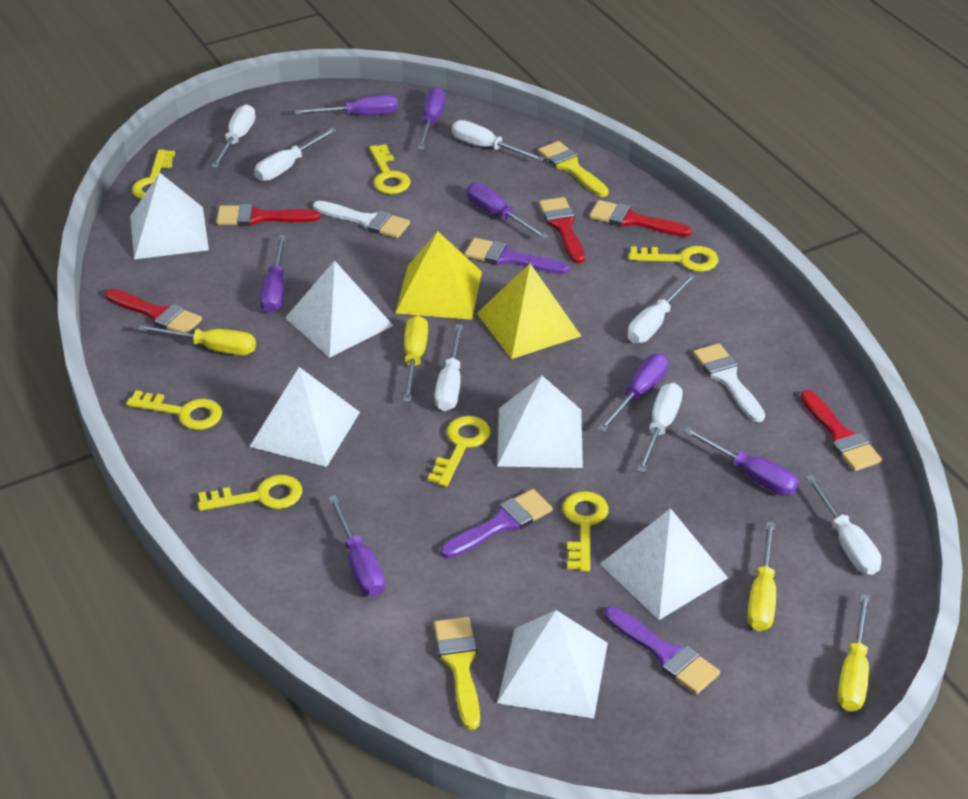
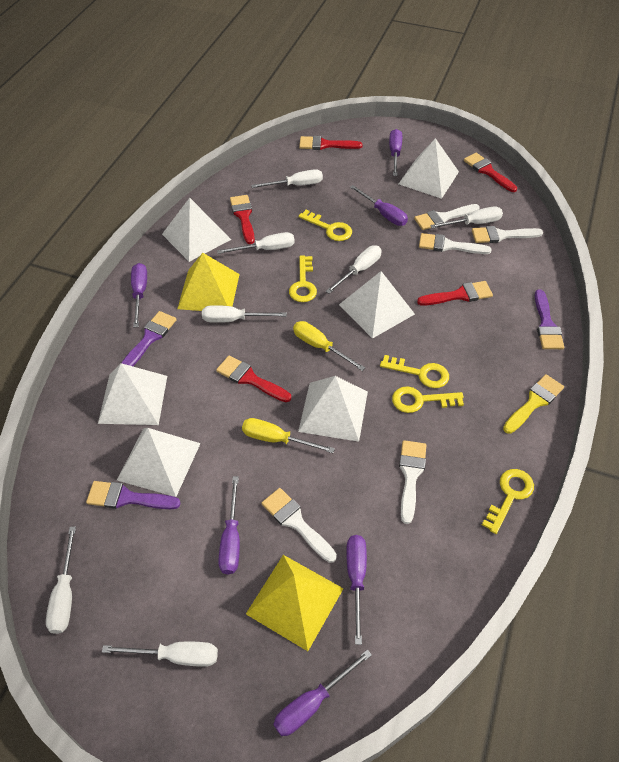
purple screwdriver: [260,235,286,313] [295,95,398,115] [328,495,385,596] [418,87,445,150] [466,183,549,239] [598,353,669,432] [683,427,799,496] = 7 -> [131,263,147,328] [218,476,240,574] [274,649,372,736] [346,535,367,645] [350,185,408,226] [389,129,402,176] = 6
white brush: [313,201,410,238] [693,343,765,422] = 2 -> [262,488,337,563] [399,440,426,524] [414,204,480,230] [419,233,491,254] [472,226,543,243] = 5
yellow brush: [434,617,480,730] [538,141,609,197] = 2 -> [503,374,564,434] = 1
yellow key: [126,390,222,430] [132,149,175,199] [198,475,302,511] [369,144,411,194] [428,416,491,487] [562,491,608,571] [629,246,719,272] = 7 -> [289,255,317,302] [299,209,352,241] [380,355,449,388] [392,387,464,413] [482,469,534,534] = 5
yellow screwdriver: [138,325,256,355] [403,315,428,402] [747,521,776,631] [838,594,870,711] = 4 -> [242,418,335,453] [293,321,365,371] = 2

